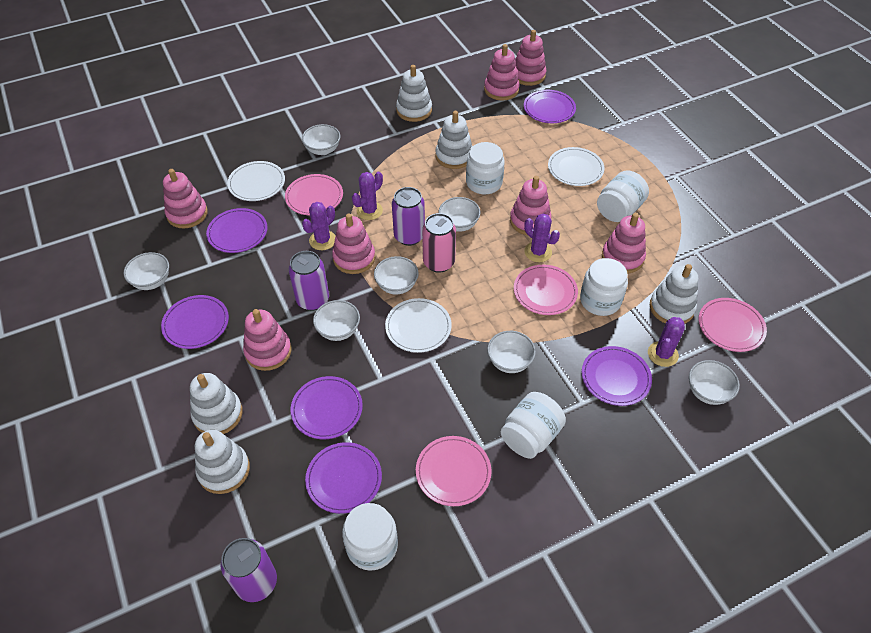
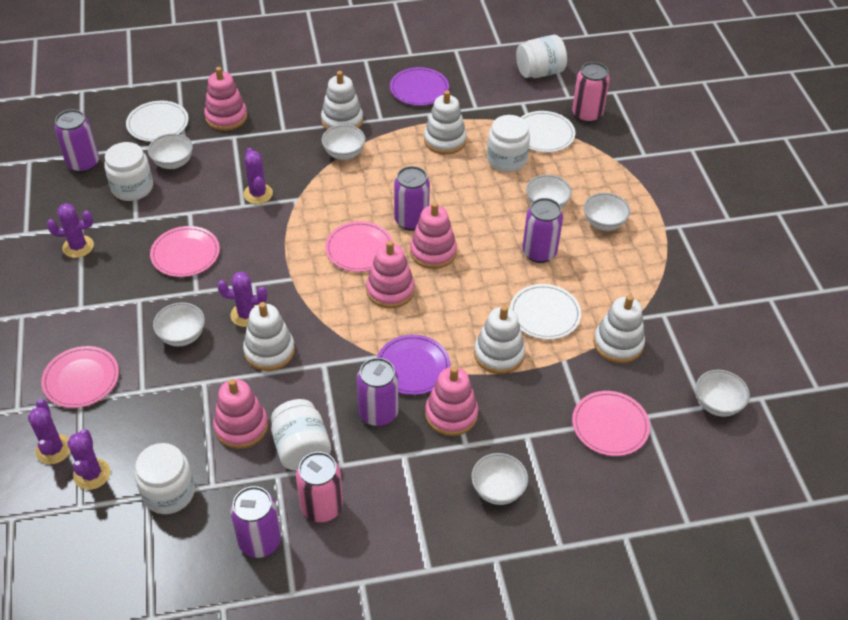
pink can: [422,213,456,273] = 1 -> [296,452,343,522] [572,62,610,123] = 2
pink stacking toy: [163,169,208,229] [243,309,292,371] [332,213,375,274] [484,44,519,101] [510,176,551,235] [515,30,546,86] [602,213,646,273] = 7 -> [204,67,247,131] [213,379,268,449] [366,241,415,308] [410,202,457,269] [425,366,478,436] = 5
purple cactus: [302,202,335,250] [352,172,383,220] [524,213,560,262] [648,317,685,367] = 4 -> [28,399,71,464] [47,203,94,258] [67,429,110,490] [217,272,267,327] [243,148,273,204] = 5
purple can: [221,538,277,602] [289,251,329,311] [392,187,425,246] = 3 -> [55,109,99,173] [230,486,281,558] [357,358,398,427] [394,166,430,231] [522,198,563,263] = 5
purple plate: [161,295,229,349] [206,208,268,253] [291,376,363,439] [305,442,382,514] [524,90,576,123] [582,346,652,406] = 6 -> [377,335,450,395] [390,67,449,106] = 2

